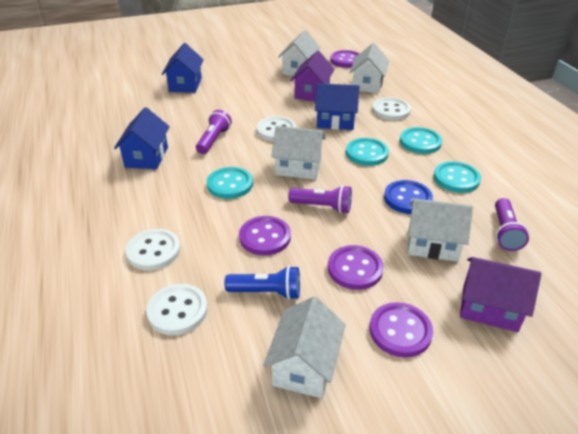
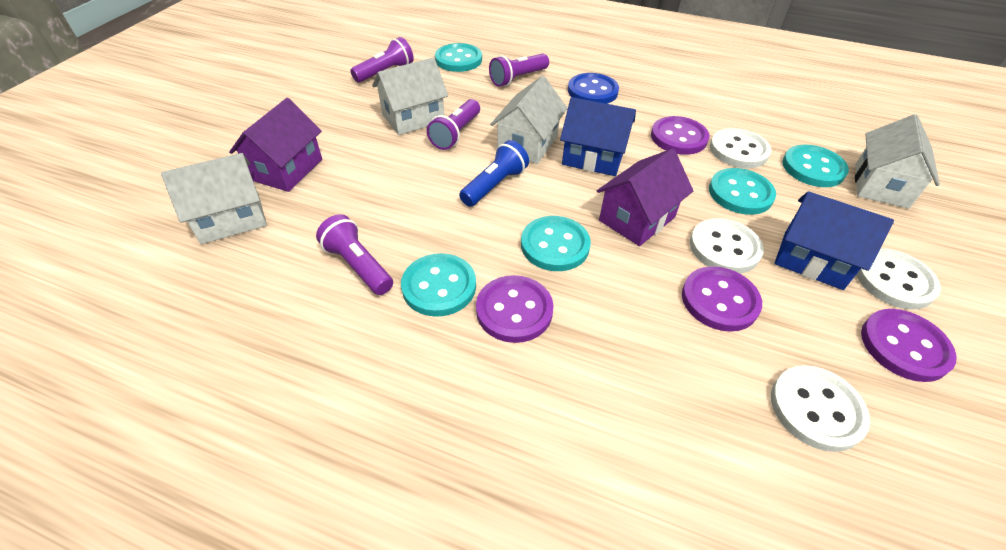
blue house: [114,107,170,169] [162,43,204,93] [315,83,359,130] = 3 -> [560,97,636,176] [774,191,894,290] = 2
purple flashlight: [196,110,232,154] [288,185,352,214] [495,198,529,251] = 3 -> [316,214,393,295] [350,37,414,83] [427,99,480,150] [489,54,549,87] = 4
turquoise button: [207,167,253,199] [346,138,389,166] [400,127,442,154] [434,161,481,193] = 4 -> [401,253,476,317] [435,43,482,72] [521,216,591,271] [709,168,776,215] [782,145,849,187] = 5
white house: [263,297,346,398] [271,126,325,180] [278,30,320,76] [350,43,389,93] [408,198,473,262] = 5 -> [161,153,267,244] [372,58,448,135] [490,76,568,164] [855,114,940,209] = 4

